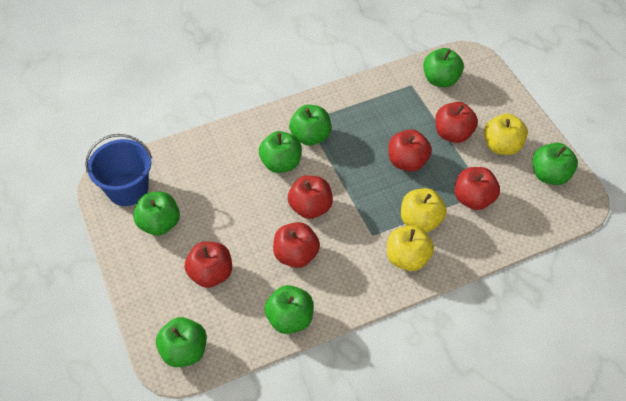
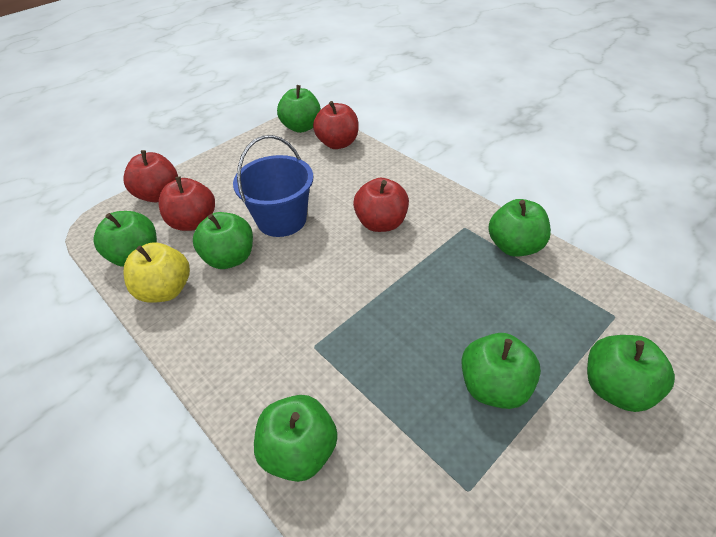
red apple: [185,242,232,288] [273,222,320,268] [288,175,333,219] [388,129,432,172] [435,102,478,143] [454,167,500,210] = 6 -> [123,150,178,203] [159,176,215,231] [313,101,358,149] [353,178,409,232] = 4
yellow apple: [387,225,434,271] [401,188,447,232] [484,114,528,155] = 3 -> [124,242,190,303] = 1

